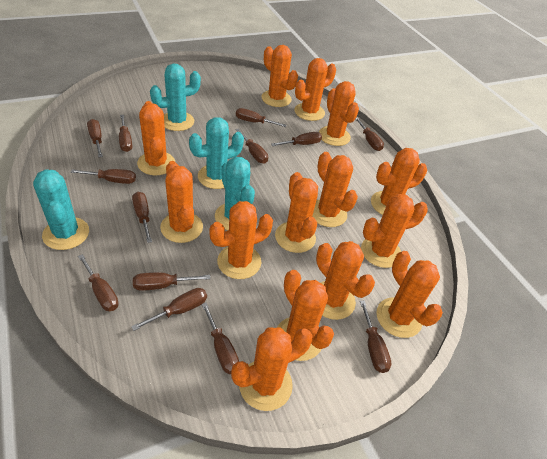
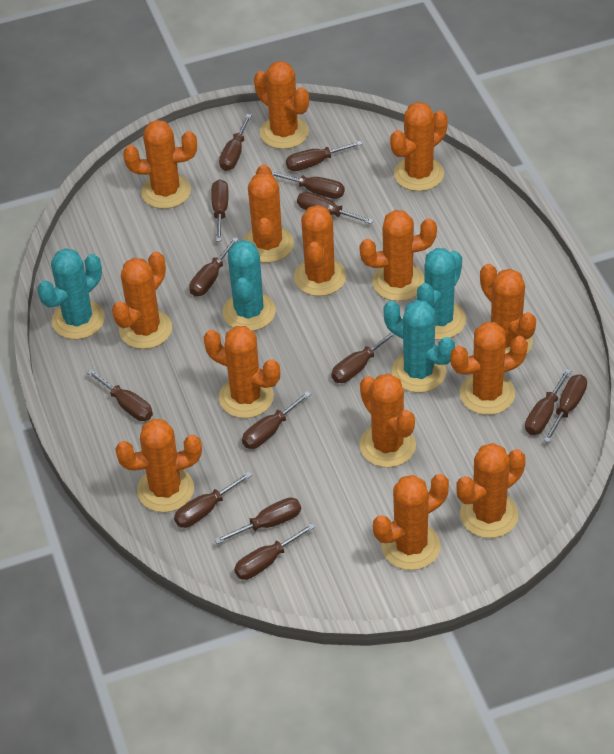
brown screwdriver: [71,169,136,184] [78,254,119,311] [87,119,103,157] [119,115,132,152] [131,288,207,331] [132,192,152,243] [133,272,210,291] [201,303,239,374] [235,128,268,164] [236,108,286,127] [271,132,322,146] [356,117,384,151] [360,301,391,373] = 13 -> [87,369,153,421] [174,471,252,528] [189,237,239,297] [211,179,229,242] [214,497,301,544] [219,114,252,171] [234,523,315,580] [242,391,311,449] [272,171,345,199] [286,141,362,171] [297,192,374,224] [331,332,395,383] [525,369,571,435] [544,375,587,442] = 14

